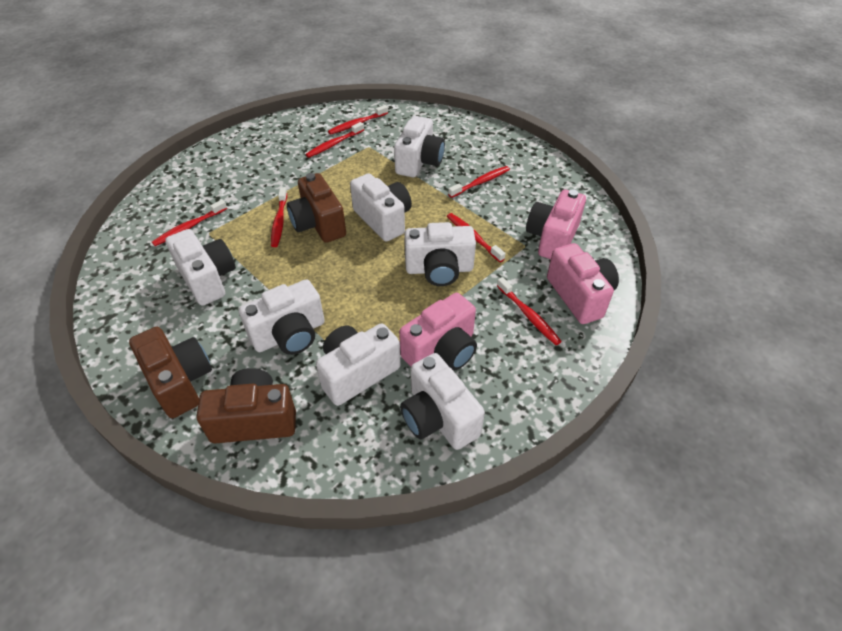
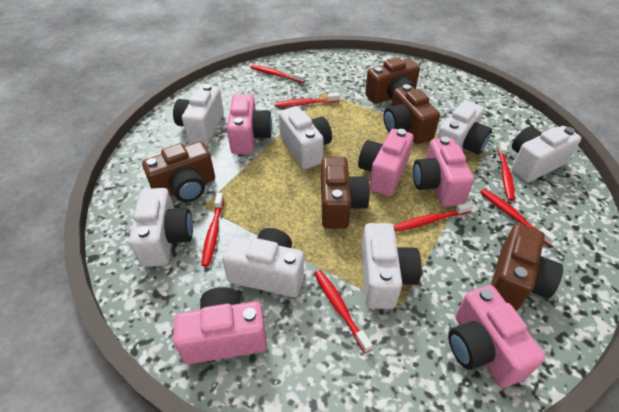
brown camera: [129,327,212,418] [197,368,296,443] [287,173,346,243] = 3 -> [142,141,215,202] [321,157,370,229] [365,57,420,104] [383,84,440,144] [491,224,563,311] = 5
pink camera: [399,293,477,371] [526,189,586,259] [547,243,619,324] = 3 -> [173,287,267,364] [227,94,272,154] [358,129,414,196] [413,136,474,207] [448,285,545,388] = 5

